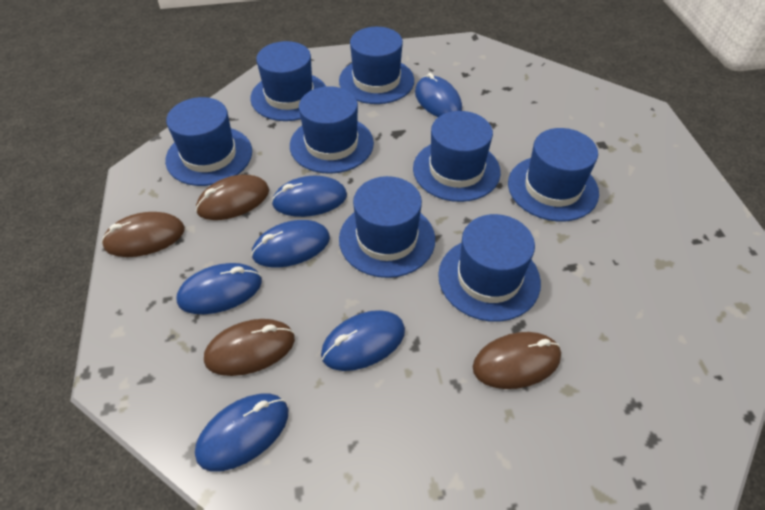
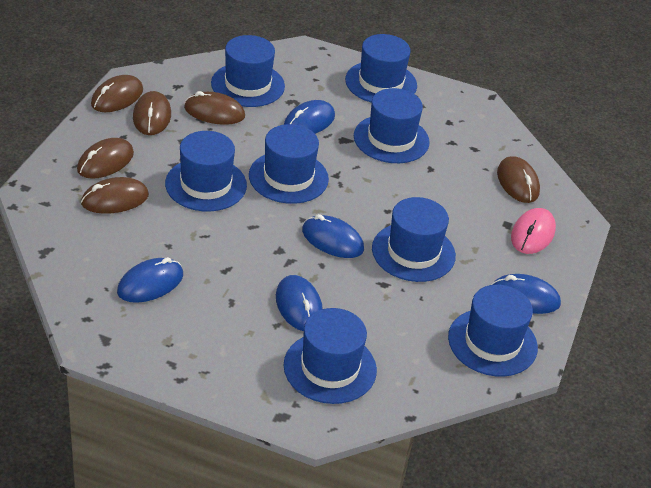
blue mouse: [176,263,262,314] [195,394,288,471] [251,220,330,268] [271,176,347,217] [321,310,405,371] [415,73,462,117] = 6 -> [117,257,183,303] [276,275,323,331] [284,100,335,134] [302,214,364,258] [491,274,561,314] = 5
brown mouse: [101,212,185,257] [196,175,269,220] [204,319,295,376] [473,332,561,389] = 4 -> [77,138,134,179] [81,177,149,214] [91,75,143,112] [133,91,171,135] [184,91,245,125] [497,156,540,203] = 6
pink mouse: none = 0 -> [511,208,556,254] = 1

